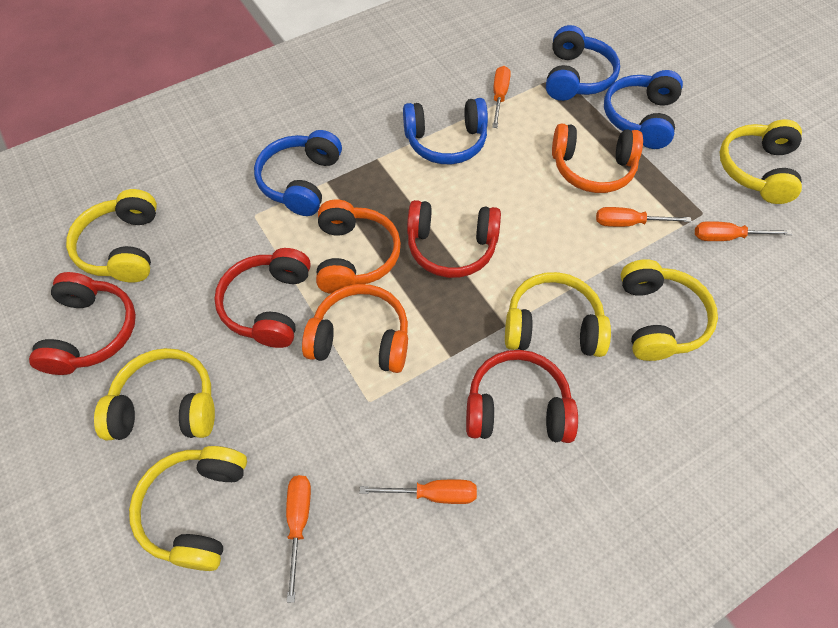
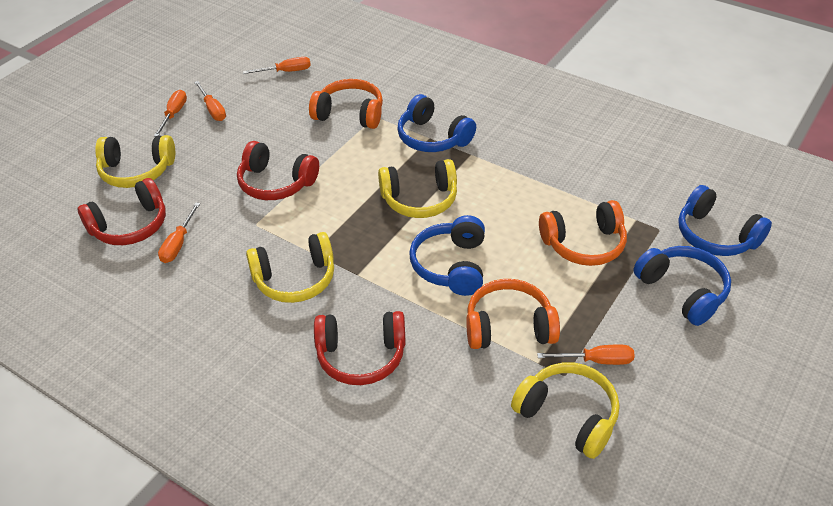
red headphones: [29,272,136,375] [214,248,311,348] [407,200,501,278] [466,350,578,443] = 4 -> [78,178,166,245] [237,141,319,200] [314,311,406,385] = 3
yellow headphones: [66,189,157,283] [94,348,215,440] [129,446,247,571] [505,272,611,357] [621,259,718,361] [720,119,802,204] = 6 -> [95,135,175,188] [246,232,334,303] [378,159,457,218] [511,362,620,459] = 4

